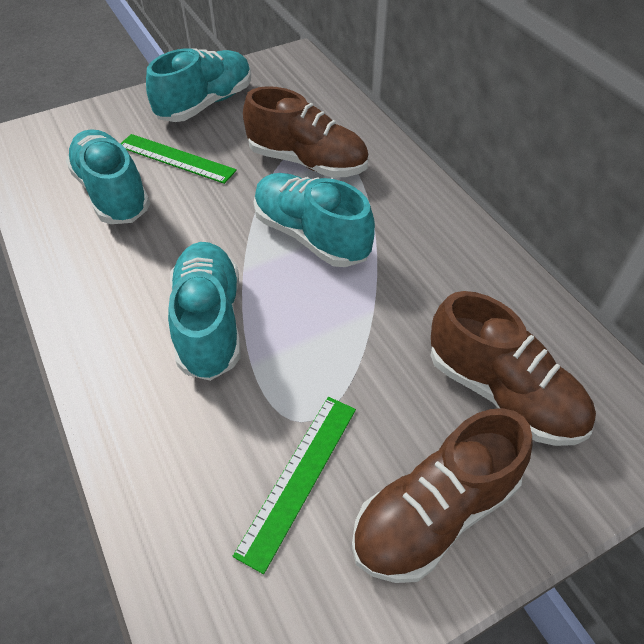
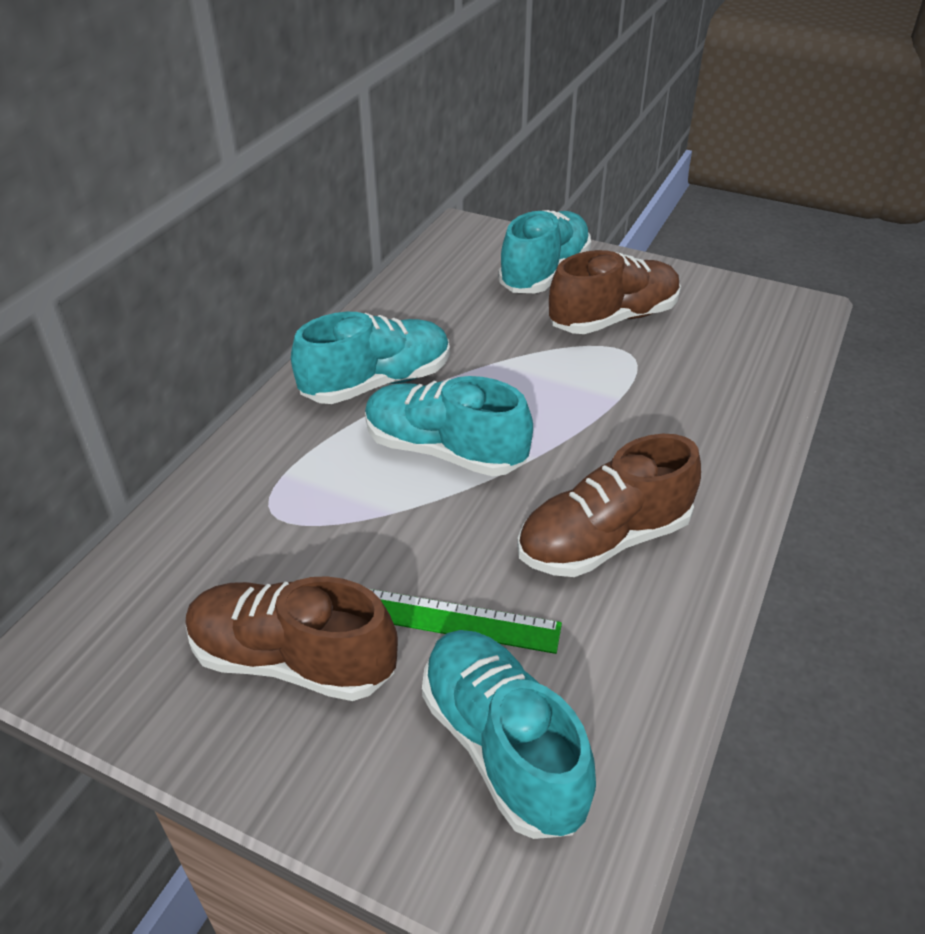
green ruler: [120,134,237,184] [233,397,356,574] = 2 -> [369,589,562,654] = 1

